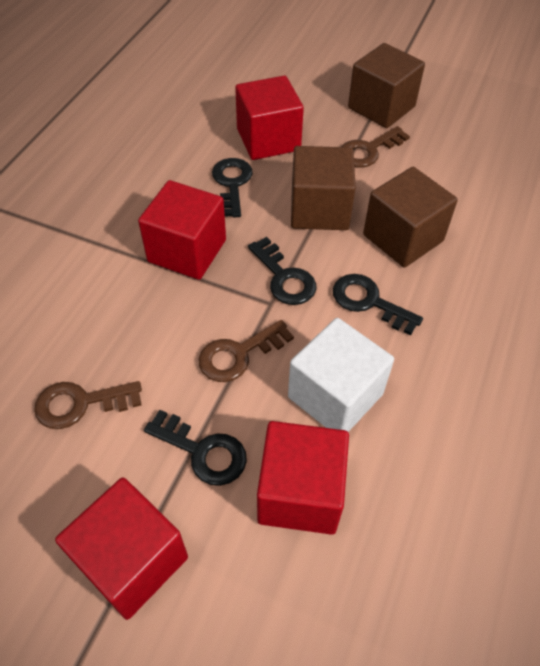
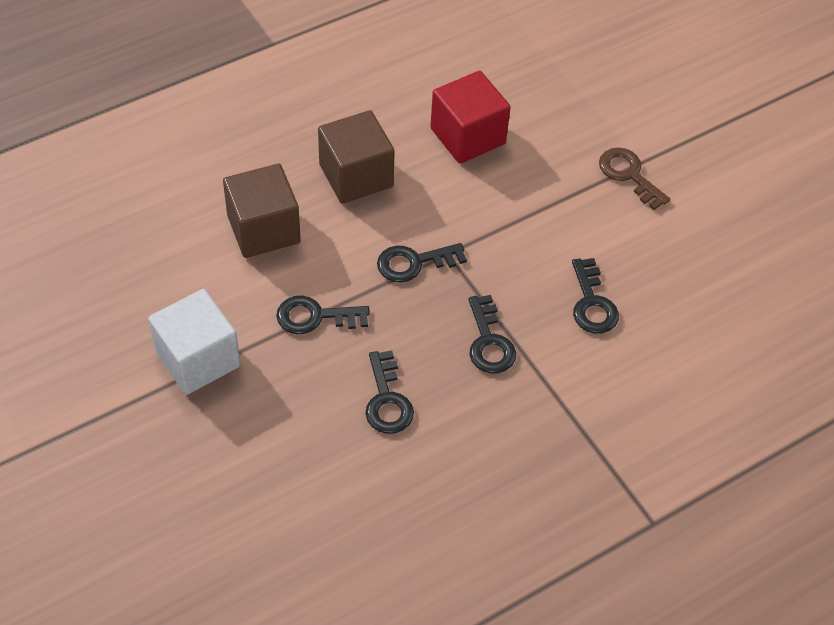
black key: [144,410,247,486] [212,158,253,217] [248,237,316,305] [333,274,423,335] = 4 -> [276,295,370,334] [365,350,414,434] [377,243,467,282] [468,295,516,374] [572,258,619,334] = 5
brown cube: [291,146,356,230] [348,43,425,128] [363,167,458,268] = 3 -> [223,164,301,258] [318,110,395,204] = 2
brown key: [34,381,142,429] [199,320,294,382] [342,126,410,167] = 3 -> [599,148,670,210] = 1
red cube: [55,478,188,620] [138,180,226,280] [235,76,304,160] [257,421,349,535] = 4 -> [431,71,511,164] = 1

